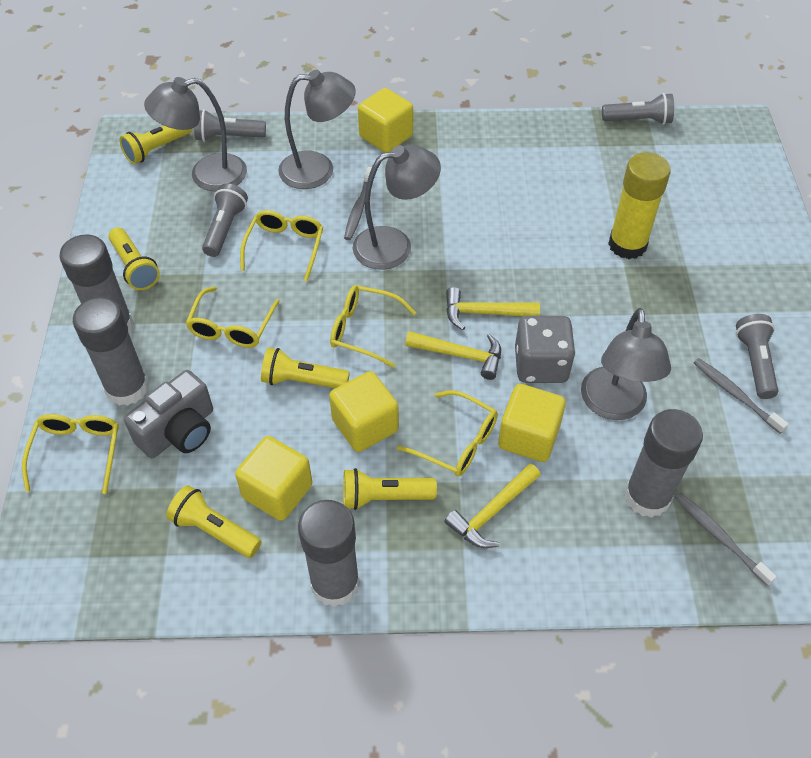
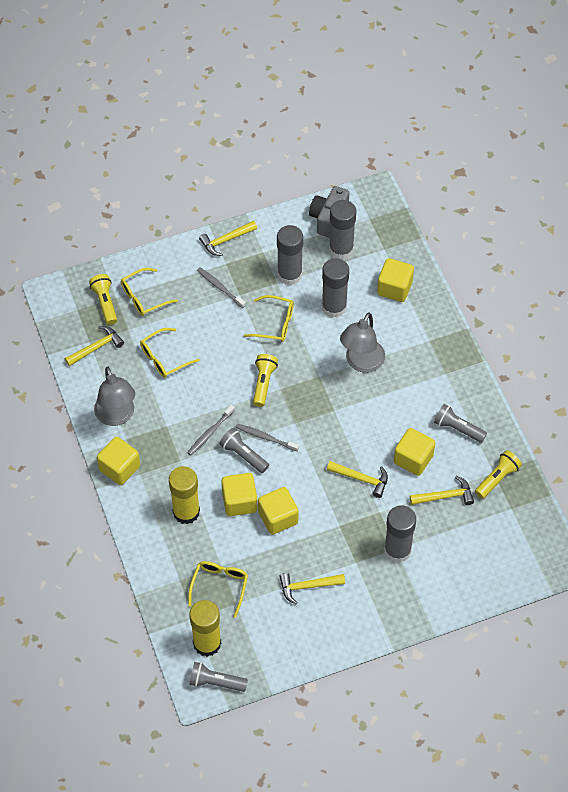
grey dice: [515,316,576,383] = 1 -> none = 0
grey flashlight: [194,109,266,142] [202,184,248,257] [602,93,674,125] [736,314,778,399] = 4 -> [189,662,248,692] [219,428,269,473] [434,404,487,443] = 3
grey lamp: [144,77,247,191] [278,70,356,189] [353,145,441,270] [581,308,671,420] = 4 -> [94,367,135,426] [340,312,385,373] = 2
yellow cube: [235,436,312,521] [329,371,399,452] [358,88,413,153] [498,384,566,462] = 4 -> [97,437,140,485] [221,473,257,516] [258,487,299,535] [377,258,414,302] [394,428,435,476] = 5
yellow flashlight: [108,227,160,290] [119,126,192,164] [166,485,261,558] [261,348,350,388] [343,468,437,510] = 5 -> [89,274,117,325] [253,354,278,407] [475,450,522,499] = 3
yellow glasses: [22,414,119,494] [186,287,280,348] [240,210,323,281] [330,285,416,368] [397,390,498,476] = 5 -> [121,268,178,316] [140,328,200,378] [188,561,248,618] [244,295,294,342] = 4
yellow glue stick: [608,152,671,259] = 1 -> [169,466,200,524] [190,600,221,657] = 2
yellow hammer: [405,331,501,380] [444,463,541,548] [446,287,540,330] = 3 -> [65,326,124,366] [199,221,257,256] [279,573,345,604] [327,461,388,498] [410,476,474,505] = 5

